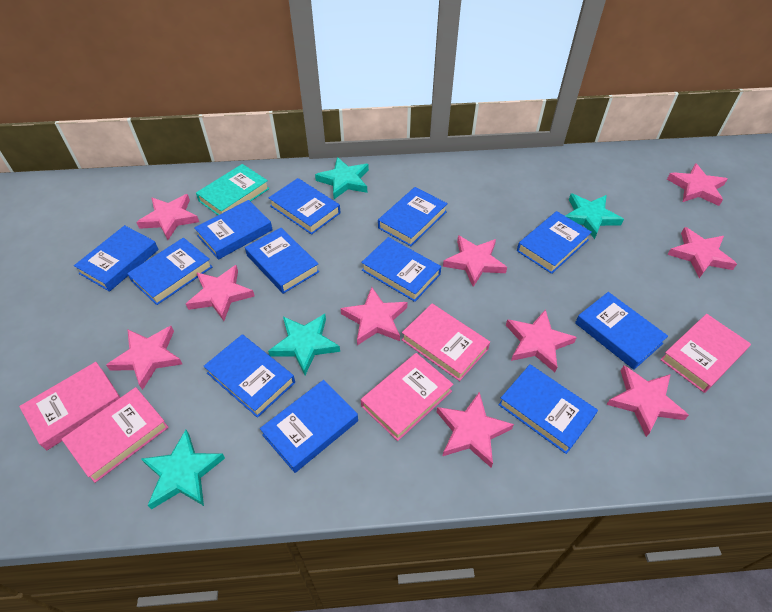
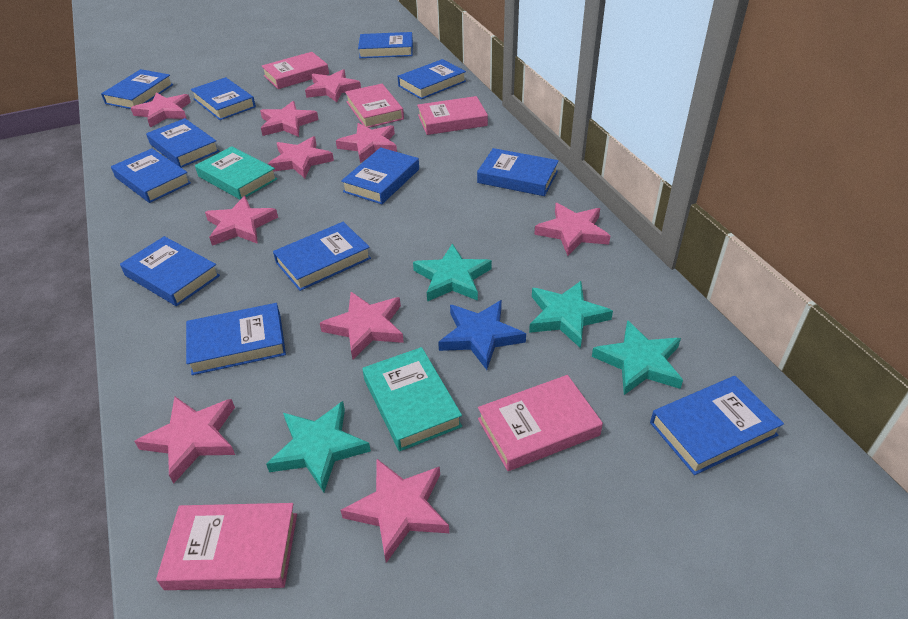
blue star: none = 0 -> [438,300,526,370] = 1
turquoise book: [196,164,269,215] = 1 -> [195,146,277,200] [362,347,462,451] = 2

